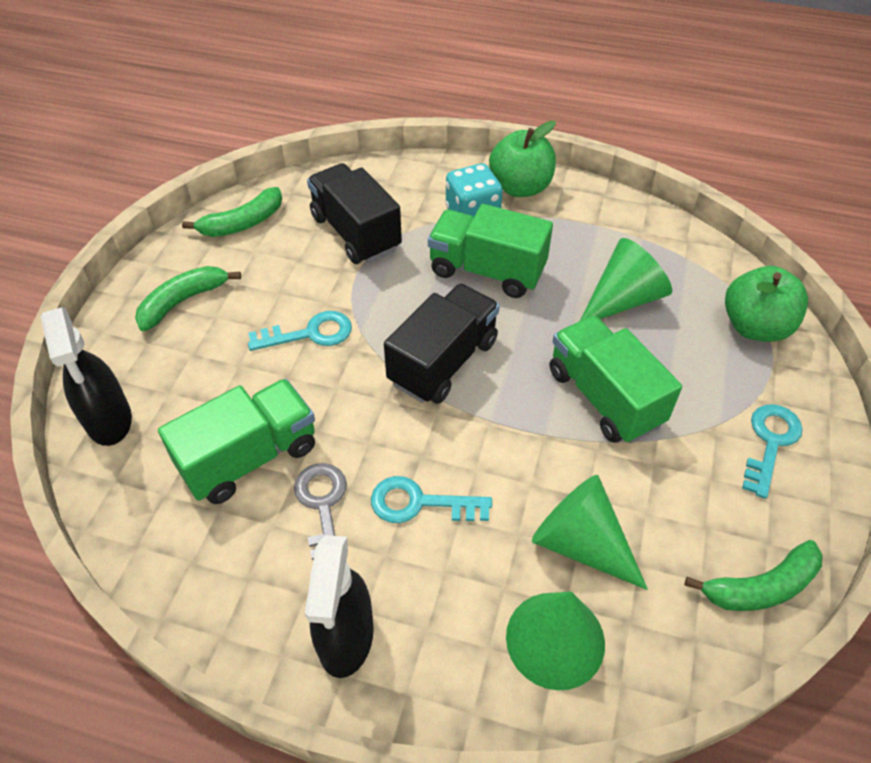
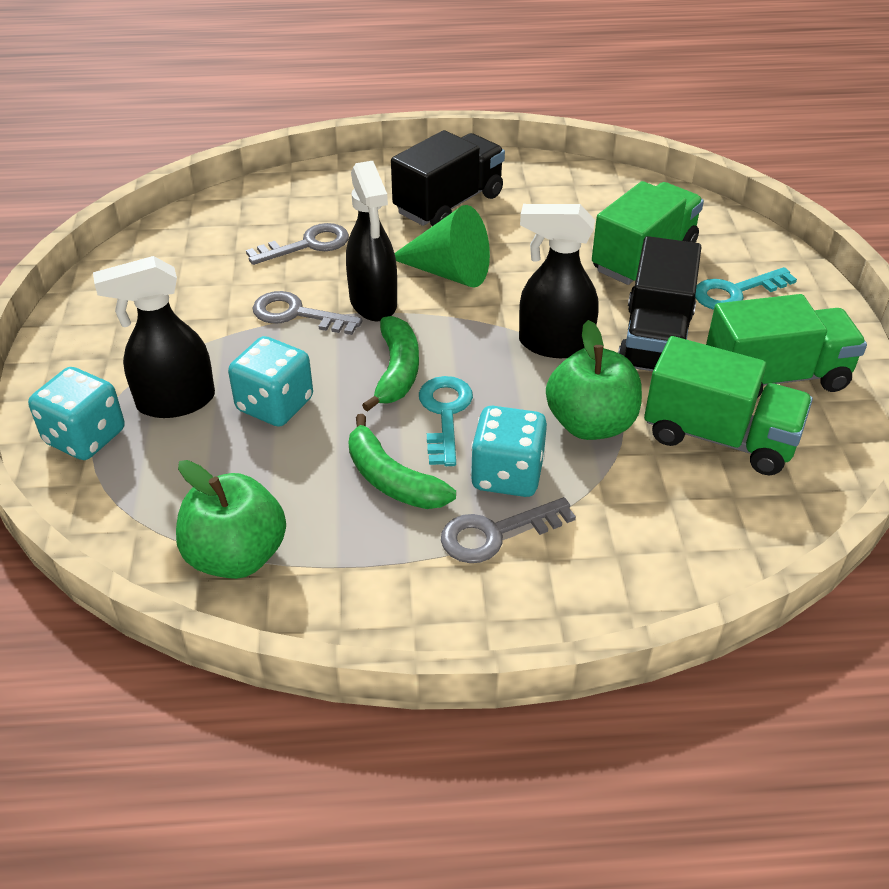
black spray bottle: [41,307,132,446] [305,535,374,678] = 2 -> [93,256,215,418] [346,161,397,322] [519,204,599,358] = 3
green banana: [135,266,241,331] [182,187,282,237] [684,540,822,611] = 3 -> [348,414,456,509] [362,316,419,412] = 2
green cone: [506,592,605,690] [532,475,648,590] [580,238,672,321] = 3 -> [395,205,490,288] = 1
grey key: [294,463,347,560] = 1 -> [246,223,349,265] [253,291,362,335] [441,497,576,563] = 3
turquoise dice: [446,163,503,217] = 1 -> [28,367,125,460] [228,336,313,427] [470,406,547,497] = 3
turquoise key: [248,311,352,351] [371,476,492,523] [742,404,803,499] = 3 -> [419,376,473,466] [695,267,797,310] = 2

